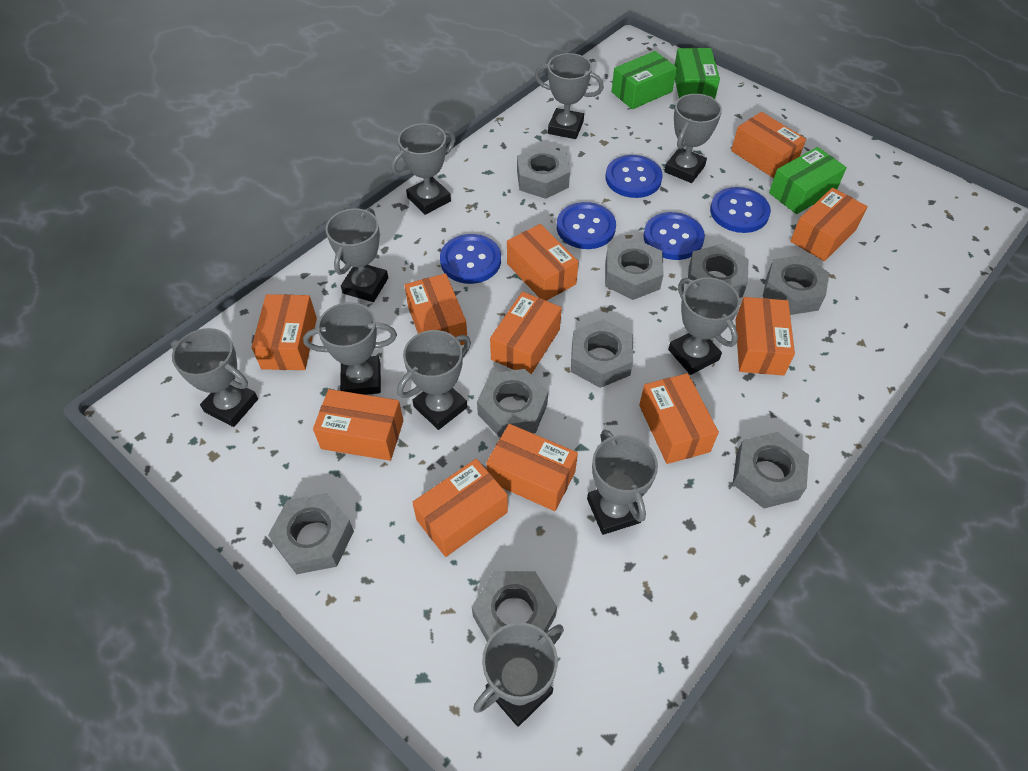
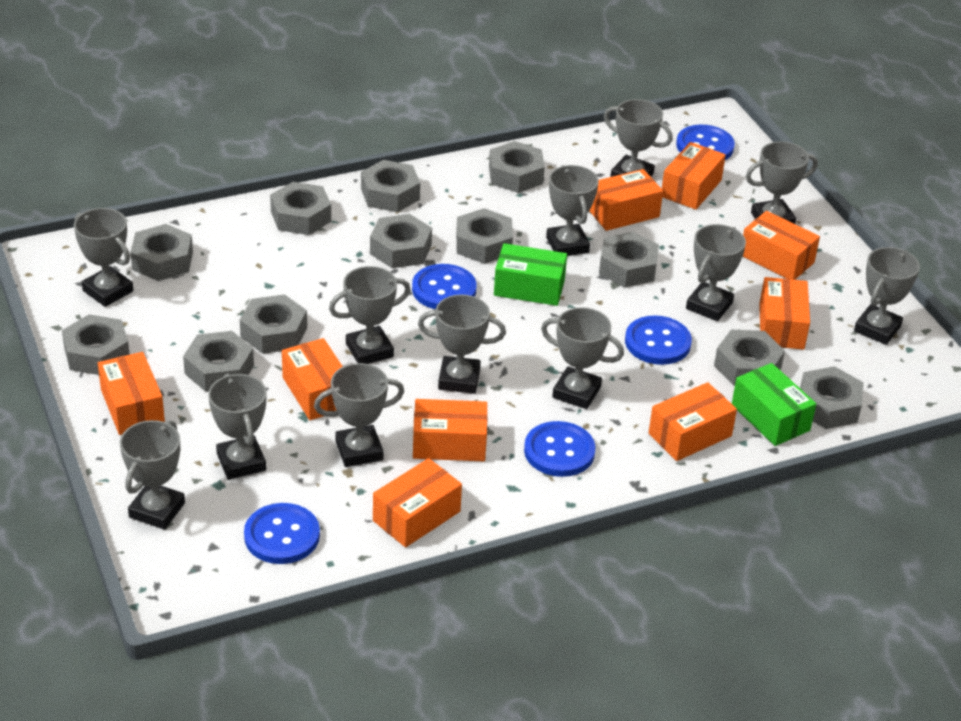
green box: [611,51,677,109] [674,48,720,99] [769,147,847,214] = 3 -> [494,243,567,306] [732,363,816,446] = 2
grey nut: [268,493,354,574] [472,571,557,641] [477,369,548,438] [517,145,570,199] [571,319,633,388] [605,238,664,300] [687,244,748,298] [733,432,809,508] [762,255,829,315] = 9 -> [62,314,130,375] [130,224,193,281] [183,331,254,392] [240,294,307,354] [270,182,331,235] [361,160,420,212] [370,214,432,268] [456,208,513,264] [489,141,545,193] [599,232,659,288] [714,330,785,386] [800,366,864,429] = 12
grey trophy: [171,328,258,427] [303,302,397,395] [326,208,388,302] [391,123,456,215] [397,330,471,430] [473,622,564,727] [535,53,604,139] [587,429,658,535] [664,94,722,183] [668,277,740,375] = 10 -> [74,208,133,307] [120,420,185,530] [208,373,267,480] [314,363,404,467] [329,266,410,364] [418,295,506,394] [541,307,624,409] [546,165,599,256] [604,99,673,177] [686,224,746,321] [746,141,818,224] [854,247,920,345] = 12
orange box: [252,294,317,370] [313,389,403,461] [404,273,467,345] [412,459,508,557] [486,424,578,511] [490,292,562,374] [507,224,579,301] [639,373,719,464] [731,112,806,178] [735,297,795,376] [790,188,868,261] = 11 -> [98,352,165,435] [282,338,343,420] [373,458,462,547] [413,399,488,461] [589,169,663,231] [649,382,737,461] [662,142,726,210] [743,211,820,280] [759,277,810,350] = 9

